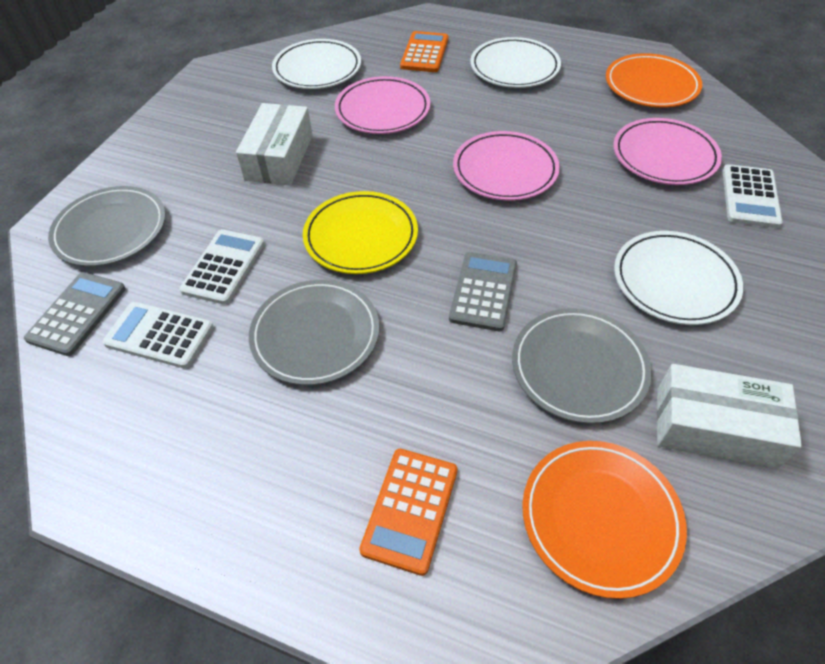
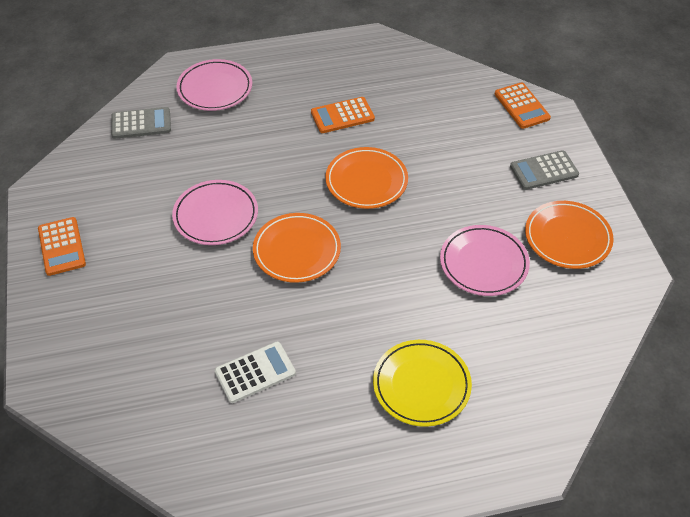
grey plate: [48,186,166,267] [249,280,379,385] [512,308,652,424] = 3 -> none = 0
orange calculator: [359,449,458,576] [400,31,449,72] = 2 -> [38,217,86,276] [311,97,375,133] [495,82,551,129] = 3
orange plate: [522,441,687,599] [606,53,702,108] = 2 -> [253,213,341,283] [326,147,408,209] [525,201,614,269] = 3
white box: [236,103,313,186] [657,364,802,469] = 2 -> none = 0
white calculator: [102,302,213,368] [179,229,265,305] [723,164,783,228] = 3 -> [215,342,296,403] = 1
white plate: [272,39,361,89] [470,37,561,88] [614,231,743,325] = 3 -> none = 0

